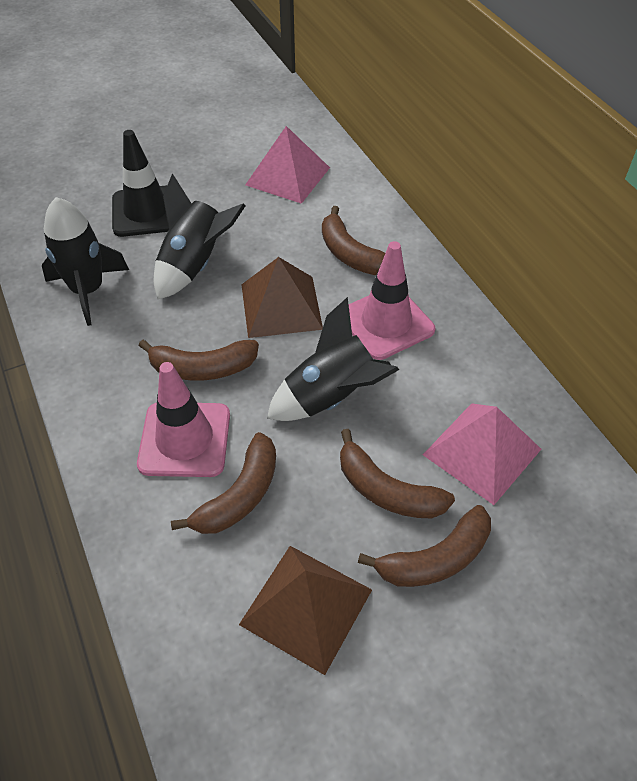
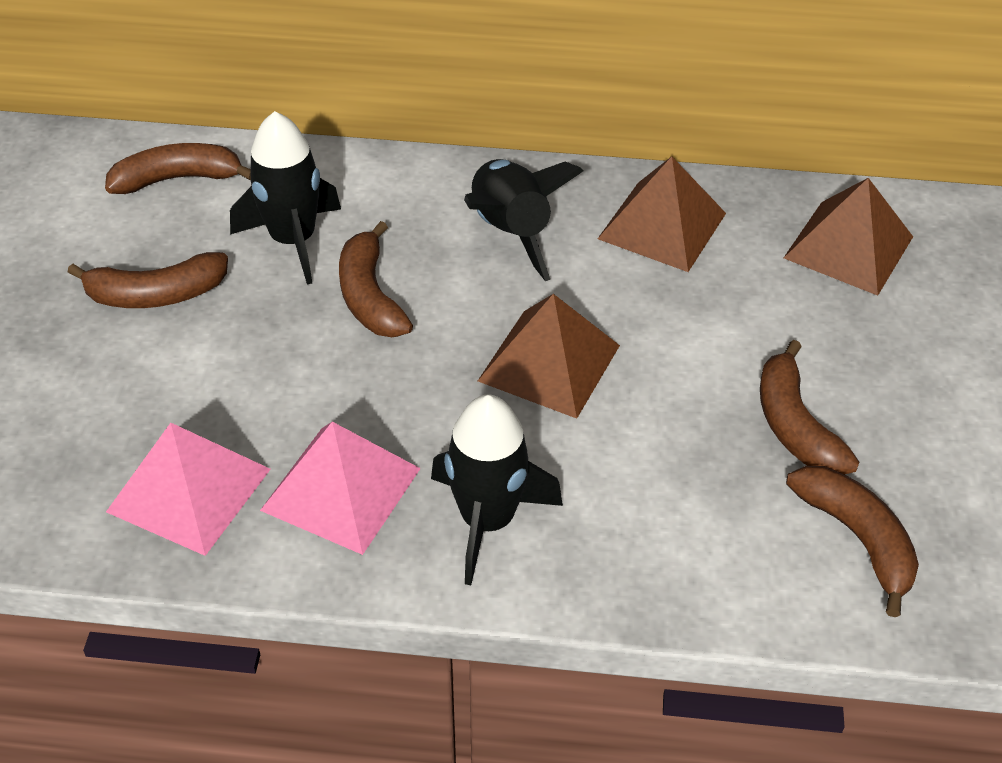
black traffic cone: [112,130,169,237] = 1 -> none = 0
brown pyramid: [239,546,372,675] [241,257,323,338] = 2 -> [478,294,620,419] [598,156,726,272] [784,178,913,296] = 3
pink traffic cone: [137,362,230,477] [349,241,435,360] = 2 -> none = 0

